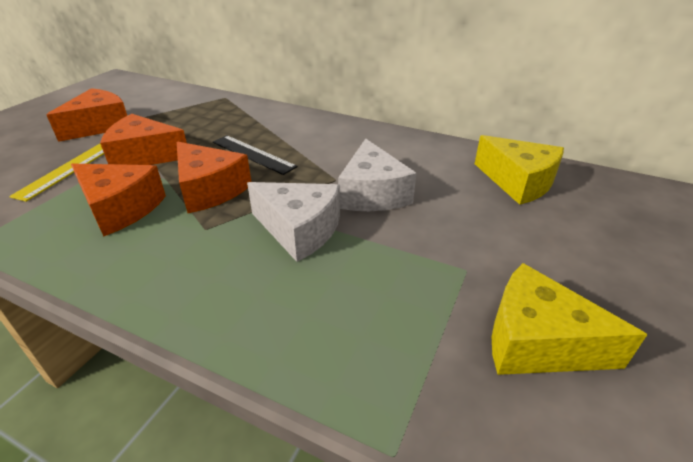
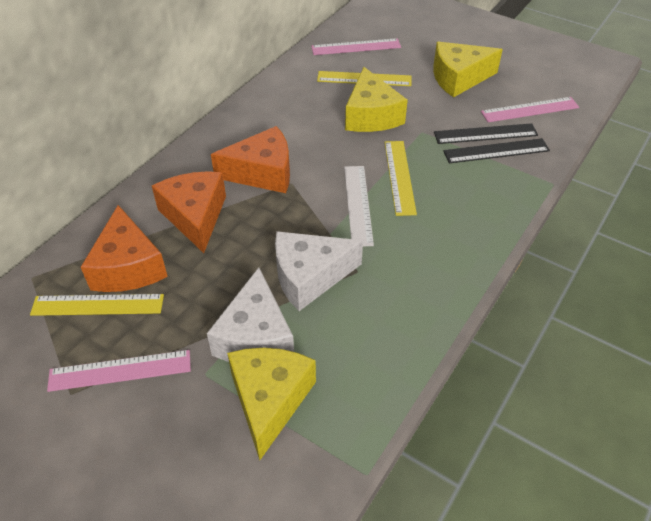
black ruler: [213,135,297,175] = 1 -> [434,123,538,144] [443,138,550,163] = 2
orange cheese: [46,88,127,142] [71,164,166,237] [100,114,187,165] [177,141,251,213] = 4 -> [81,205,168,292] [152,171,226,253] [211,126,290,193] = 3
pink ruler: none = 0 -> [47,350,191,392] [311,38,401,55] [481,97,579,122] = 3
white ruler: none = 0 -> [344,166,374,246] = 1
yellow cheese: [475,135,564,205] [492,263,648,375] = 2 -> [227,348,316,460] [345,67,408,132] [433,42,503,97] = 3
yellow ruler: [9,144,104,202] = 1 -> [30,294,164,316] [317,71,411,86] [385,141,417,216] = 3

